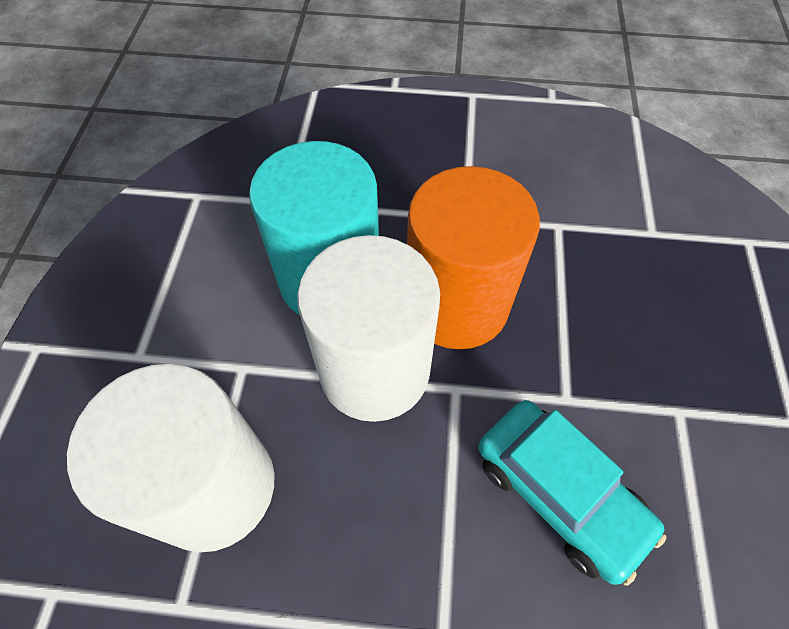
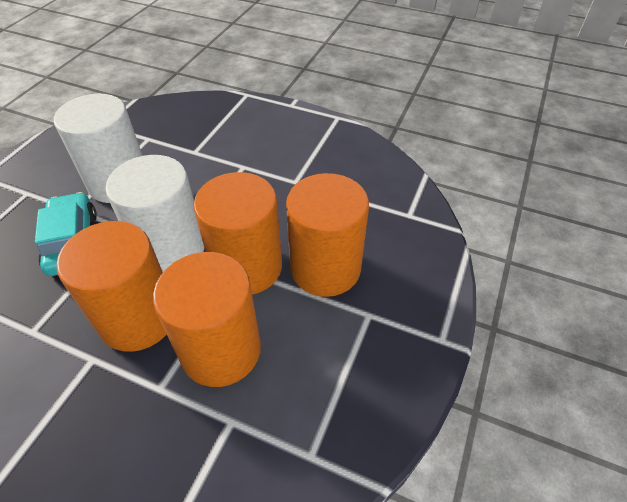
orange cylinder: [407,166,540,349] = 1 -> [56,221,167,352] [153,252,261,387] [194,172,282,294] [286,173,369,297] = 4
turquoise cylinder: [249,141,379,315] = 1 -> none = 0

